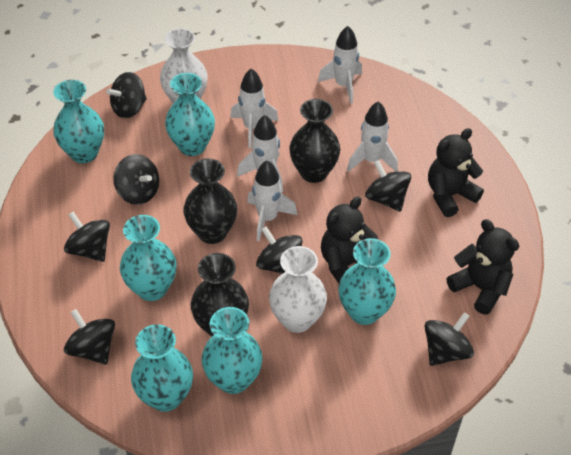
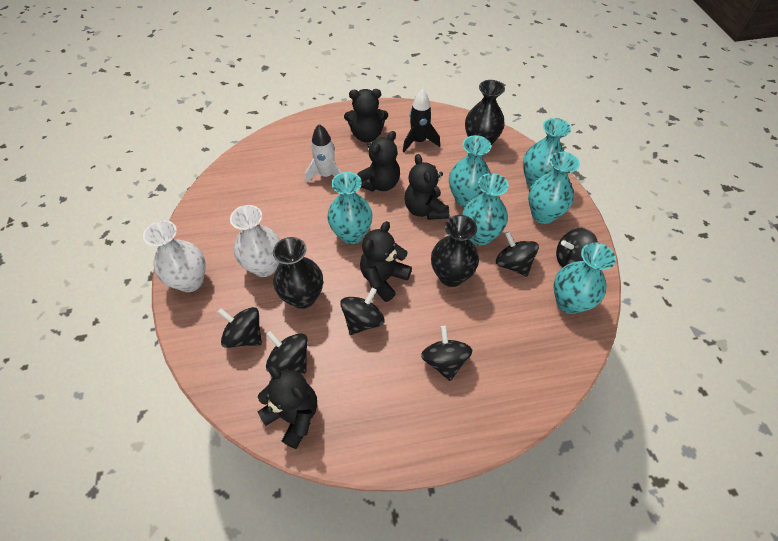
black rocket: none = 0 -> [403,89,440,152] = 1
black spinning top: [64,212,110,262] [64,309,115,365] [106,72,147,118] [114,154,159,205] [256,226,303,274] [365,160,411,212] [425,312,474,366] = 7 -> [217,307,262,348] [266,331,308,374] [340,288,385,335] [421,326,472,381] [496,231,539,276] [556,228,598,268] = 6
black teddy bear: [321,197,378,284] [428,128,484,217] [447,219,519,315] = 3 -> [257,366,317,449] [344,89,388,142] [357,131,400,192] [360,221,412,302] [404,154,449,220] = 5
white rocket: [230,68,279,148] [237,115,283,193] [247,160,297,241] [318,26,362,104] [347,101,398,172] = 5 -> [305,124,341,184] = 1

